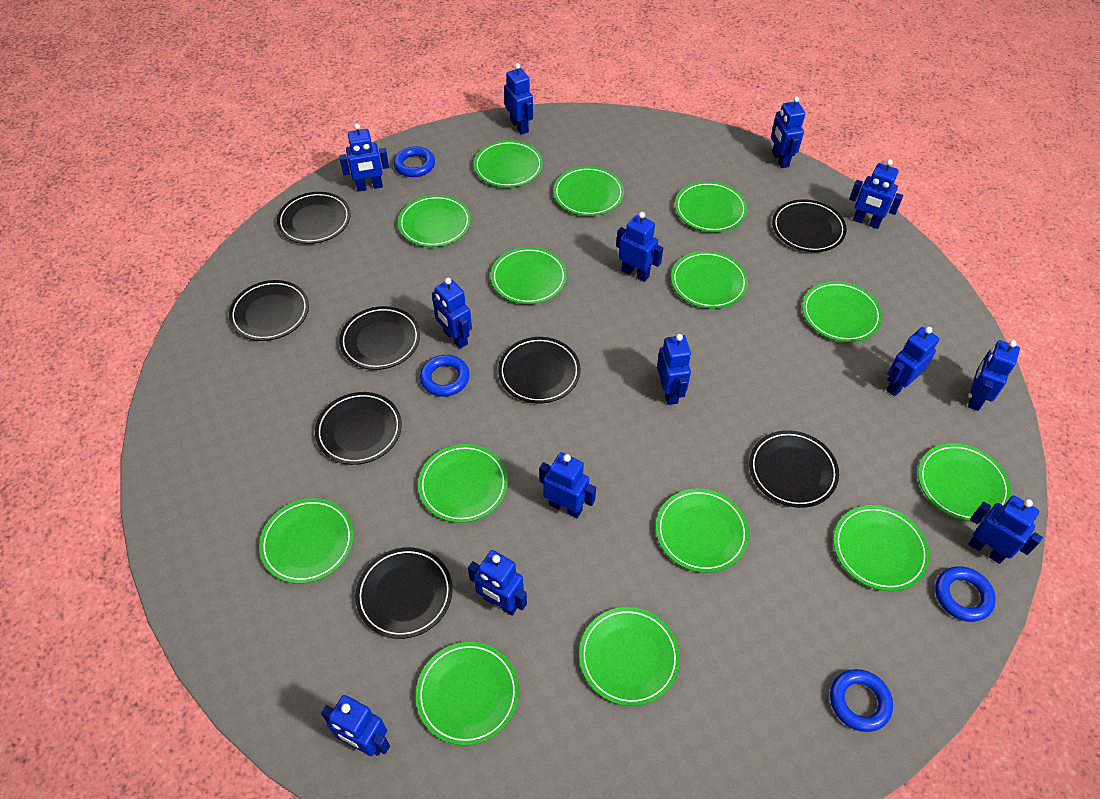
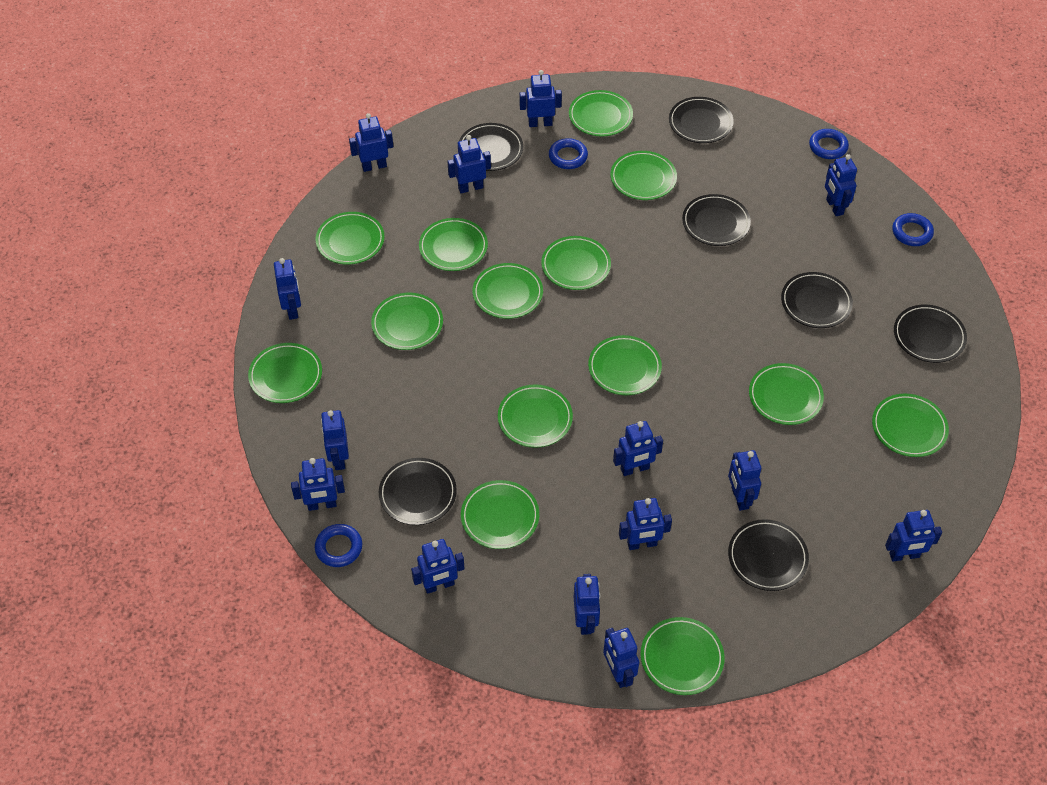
black plate: [229,280,309,341] [277,192,351,244] [315,392,402,465] [339,306,420,370] [355,547,453,639] [498,337,581,404] [749,430,839,508] [772,199,847,252] = 8 -> [379,458,457,525] [459,123,523,171] [669,97,734,143] [682,194,751,246] [728,519,809,591] [781,272,853,328] [894,304,967,363] = 7
blue robot: [321,695,390,756] [339,123,389,192] [432,278,472,349] [468,550,527,616] [504,63,533,135] [539,452,596,519] [616,212,663,282] [657,334,691,405] [771,96,805,168] [849,159,903,229] [886,327,939,396] [968,340,1020,411] [969,496,1043,564] = 13 -> [274,258,301,320] [291,458,345,511] [321,410,349,470] [349,113,393,172] [411,539,465,594] [447,135,491,193] [520,70,562,127] [574,574,600,635] [603,628,639,688] [613,421,663,476] [619,498,672,550] [728,450,761,511] [825,154,857,216] [885,510,942,561] = 14

